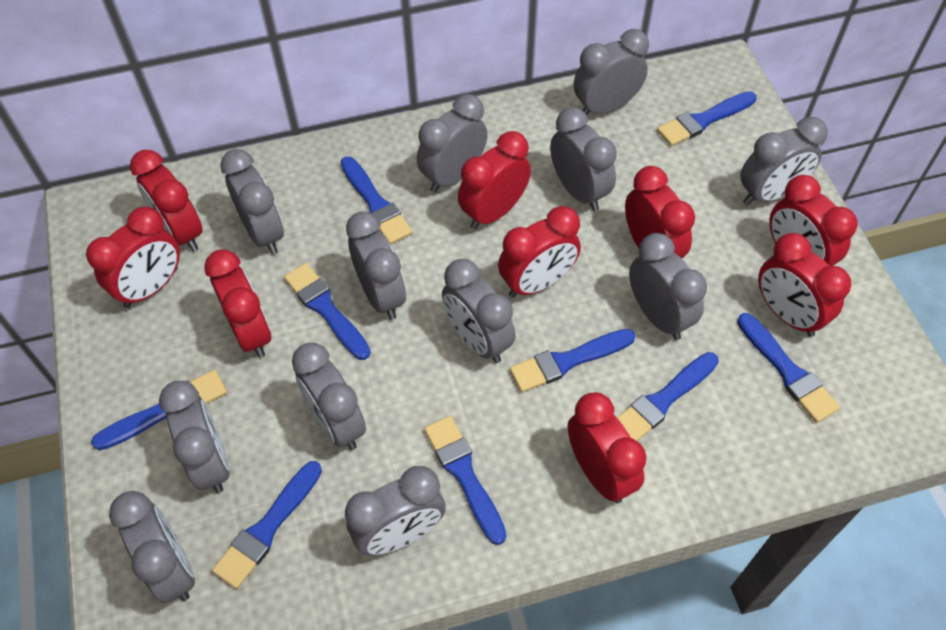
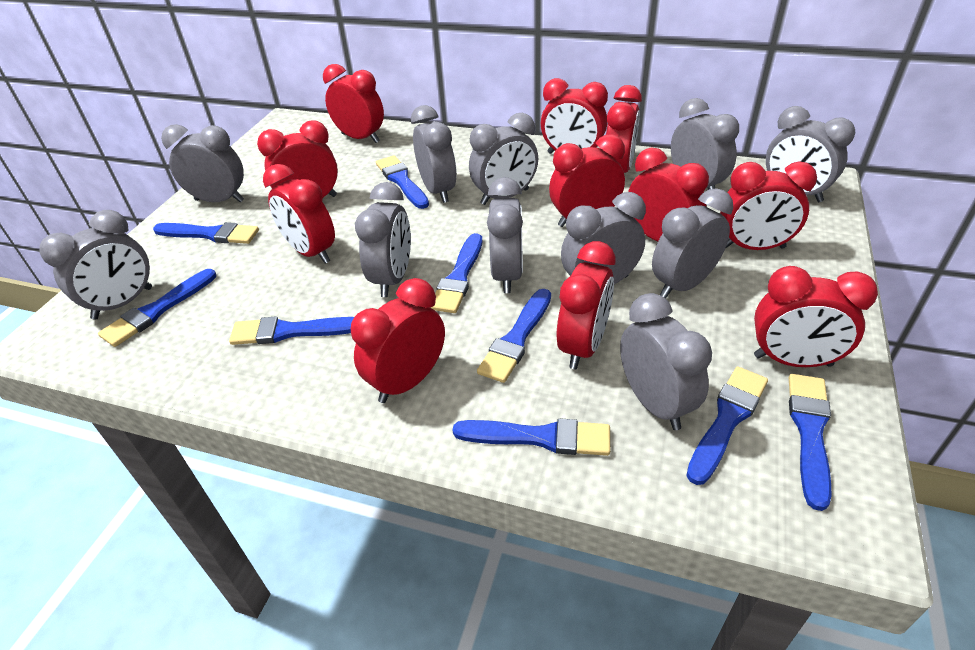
grey clock: [109,491,195,603] [159,381,230,493] [220,149,284,254] [292,343,366,450] [345,466,446,556] [346,211,406,320] [417,94,488,193] [442,259,516,363] [550,107,617,211] [574,29,649,115] [629,233,707,340] [740,117,828,205] = 12 -> [39,210,152,320] [161,124,244,203] [355,182,411,297] [411,105,457,203] [469,113,538,205] [487,177,523,293] [561,192,646,285] [620,293,712,430] [652,188,733,299] [671,98,739,190] [766,106,856,202] = 11
red clock: [86,207,180,308] [130,150,203,252] [204,249,271,358] [458,131,531,230] [498,206,581,298] [568,392,647,503] [625,166,695,258] [758,233,851,337] [769,175,858,266] = 9 -> [257,120,338,197] [263,164,335,264] [323,64,384,143] [351,278,445,403] [541,78,608,154] [549,134,625,227] [557,241,615,369] [606,85,642,173] [628,147,709,241] [720,161,817,250] [754,266,878,367] = 11

